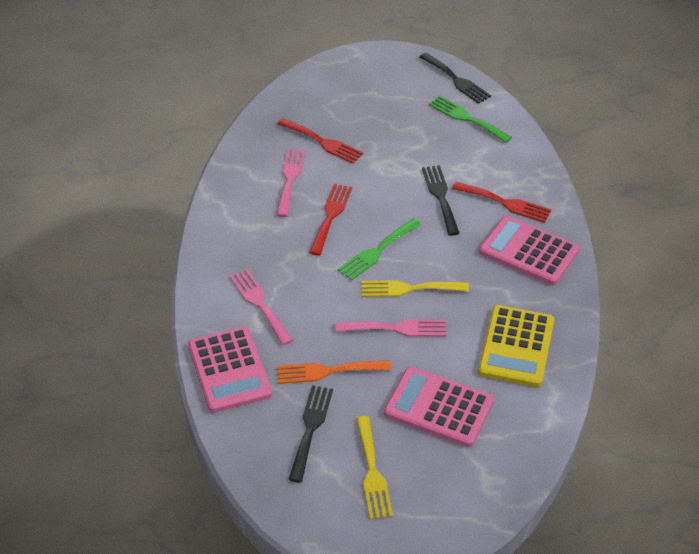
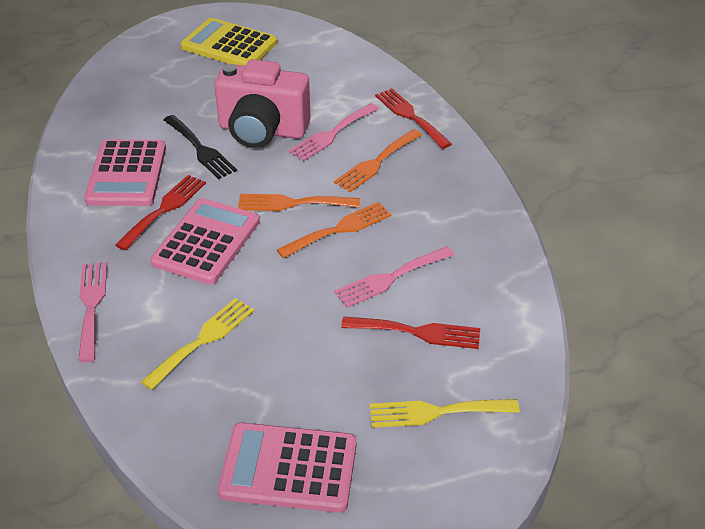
black fork: [288,385,333,483] [419,53,491,104] [422,165,460,236] = 3 -> [164,115,237,179] = 1
green fork: [338,218,421,280] [429,96,512,143] = 2 -> none = 0
orange fork: [277,360,391,384] = 1 -> [238,194,360,211] [277,202,392,258] [334,129,422,192] = 3
pink camera: none = 0 -> [214,59,311,148] = 1

